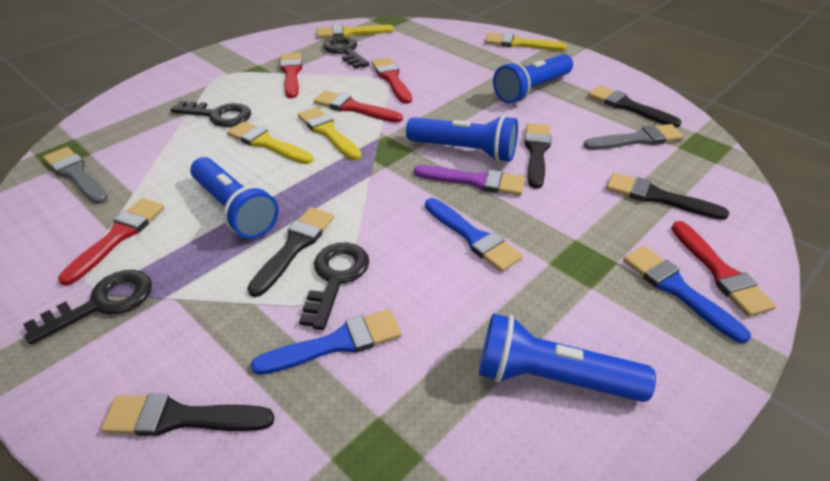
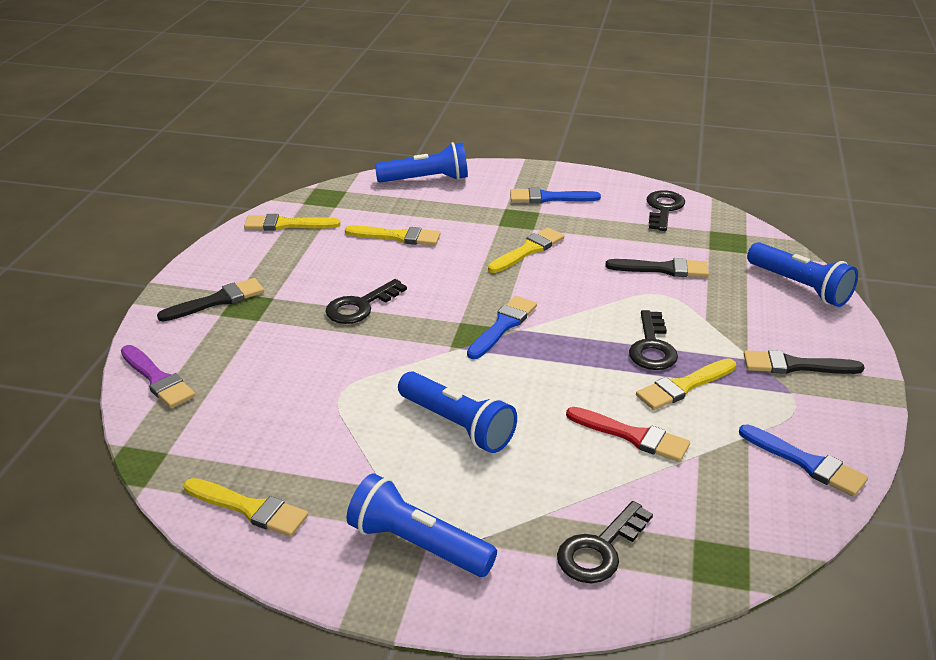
black brush: [101,394,275,436] [247,207,334,297] [524,123,551,189] [588,85,681,127] [606,173,729,220] = 5 -> [157,278,264,322] [606,258,709,277] [744,350,865,374] = 3
grey brush: [43,147,108,204] [583,124,684,150] = 2 -> none = 0
red brush: [58,198,164,286] [280,52,302,98] [314,91,403,123] [371,58,412,104] [671,221,776,317] = 5 -> [566,407,690,462] = 1
yellow brush: [227,121,313,164] [298,107,362,160] [317,25,394,38] [485,33,567,51] = 4 -> [184,478,308,537] [244,214,341,231] [345,225,441,246] [488,227,564,273] [636,358,736,410] = 5

